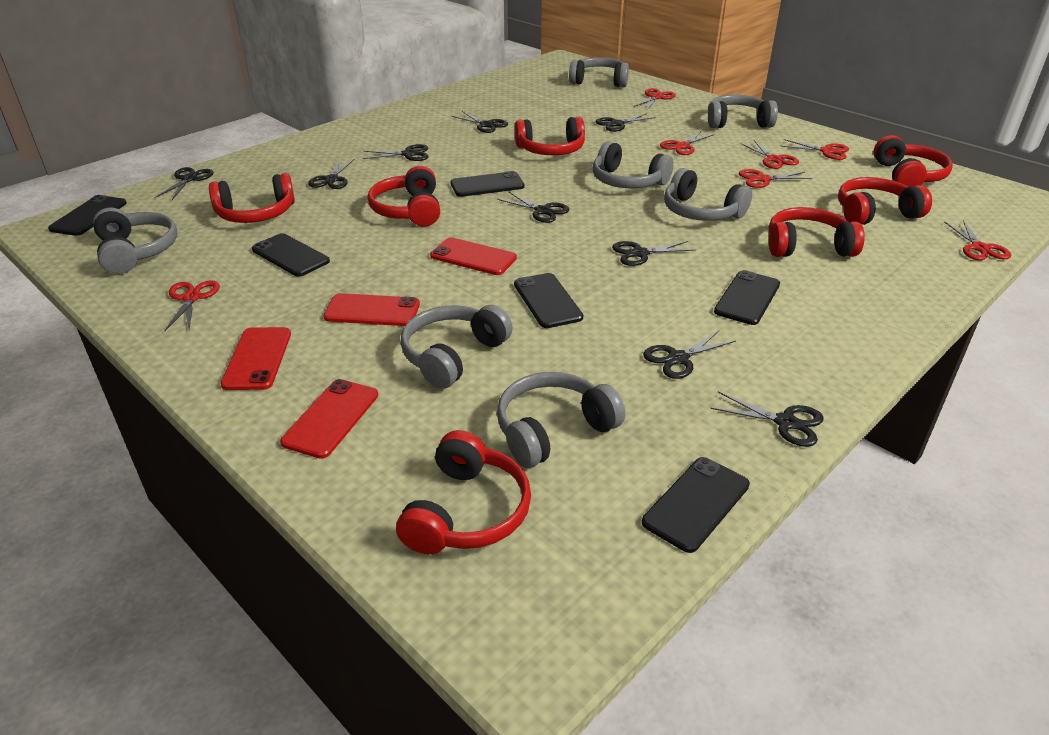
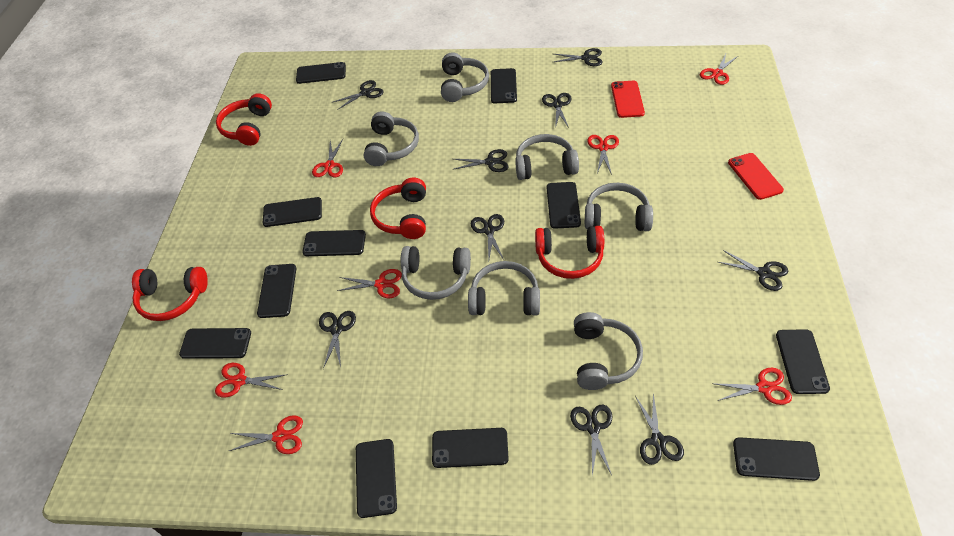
black phone: [48,195,127,236] [252,233,330,277] [450,171,524,197] [514,273,583,328] [642,457,750,553] [714,270,780,325] = 6 -> [179,328,251,359] [257,264,297,318] [263,197,322,227] [296,62,346,84] [302,230,366,256] [356,439,397,518] [432,428,509,468] [491,68,517,103] [547,182,581,229] [733,437,820,481] [776,329,830,394] = 11
red headphones: [209,173,295,223] [368,166,440,227] [396,430,531,554] [515,117,585,155] [769,207,865,257] [838,177,932,225] [873,135,953,187] = 7 -> [132,267,208,321] [216,93,272,146] [370,178,426,239] [535,226,604,279] = 4
red phone: [221,327,291,390] [280,379,378,459] [324,293,420,326] [430,237,517,275] = 4 -> [611,81,645,118] [728,153,784,200] = 2

